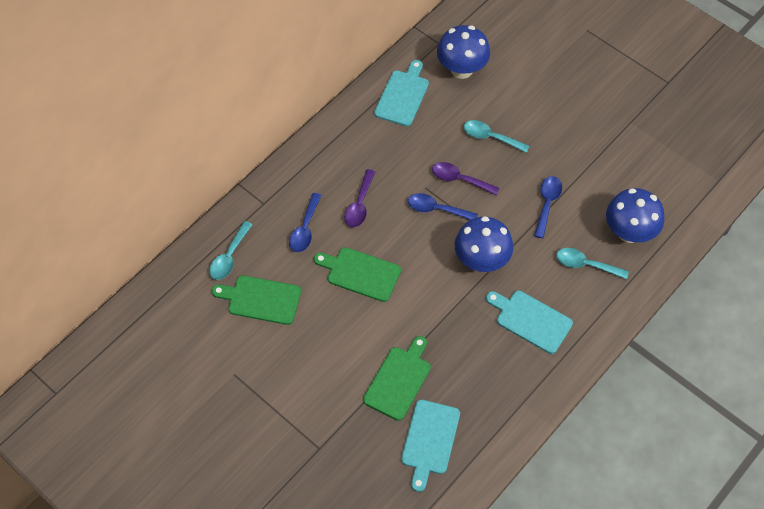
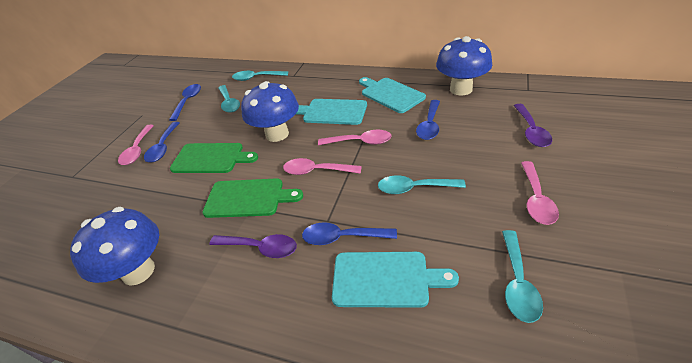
blue spoon: [289,193,322,252] [408,193,478,220] [534,176,562,238] = 3 -> [144,122,179,162] [169,84,201,121] [302,222,397,245] [416,100,440,140] = 4
green cutting board: [212,275,301,325] [314,247,401,302] [363,336,431,421] = 3 -> [170,143,258,173] [202,178,303,218] = 2
pink spoon: none = 0 -> [118,125,154,165] [283,158,362,175] [318,130,392,145] [521,161,559,225] = 4
turquoise spoon: [209,221,253,280] [463,120,530,153] [556,248,629,280] = 3 -> [218,85,240,113] [232,71,288,81] [378,175,466,194] [502,230,543,323] = 4

